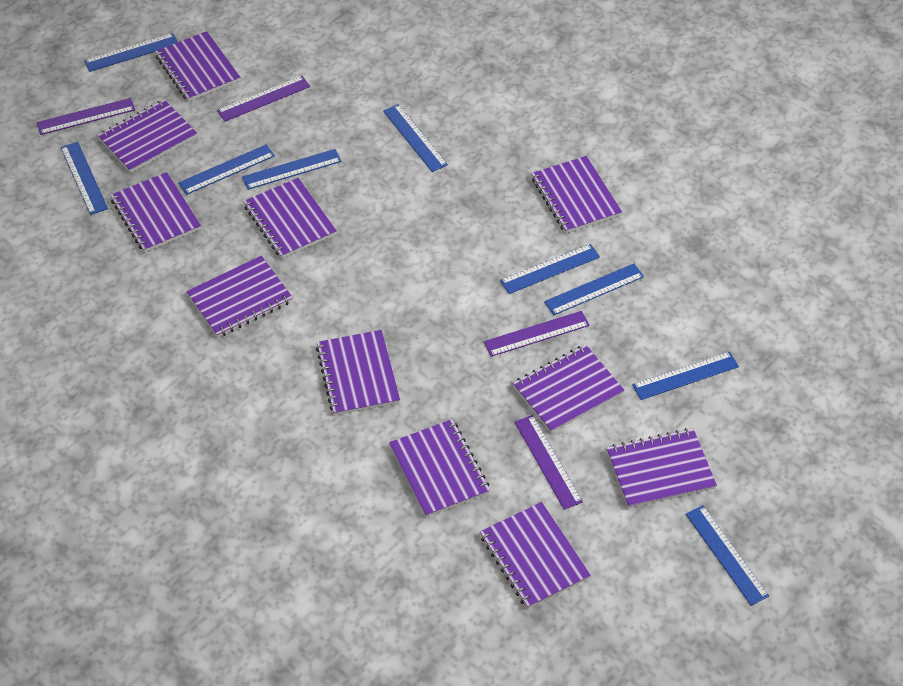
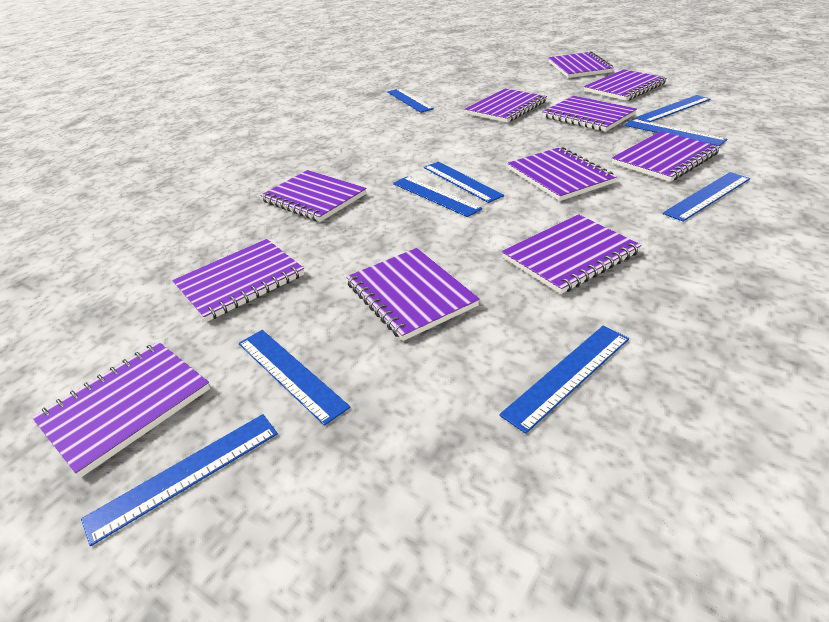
purple ruler: [37,98,135,135] [217,76,310,122] [484,311,590,357] [515,415,583,510] = 4 -> none = 0

